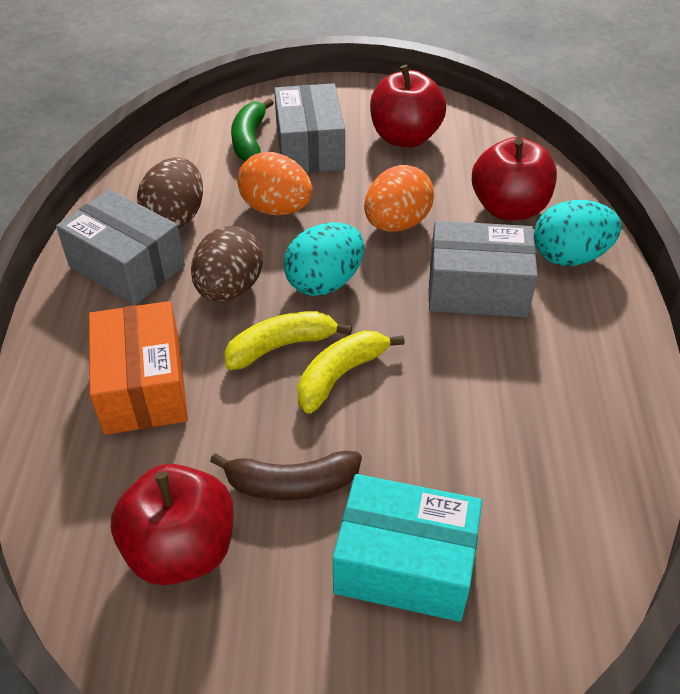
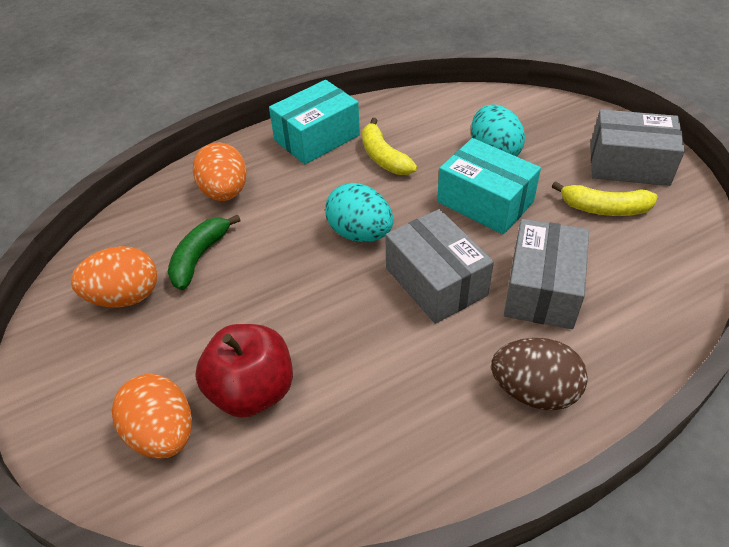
brown banana: [210,451,362,501] = 1 -> none = 0
brown egg: [137,157,203,228] [191,226,263,302] = 2 -> [491,338,588,410] = 1
orange box: [89,301,188,435] = 1 -> none = 0
orange egg: [237,152,313,216] [364,165,434,232] = 2 -> [71,246,157,308] [112,374,192,459] [193,142,247,201] = 3
red apple: [111,464,234,585] [370,65,446,148] [472,137,557,220] = 3 -> [195,324,293,418] = 1
turquoise box: [333,474,482,622] = 1 -> [269,80,360,164] [437,138,541,234] = 2

